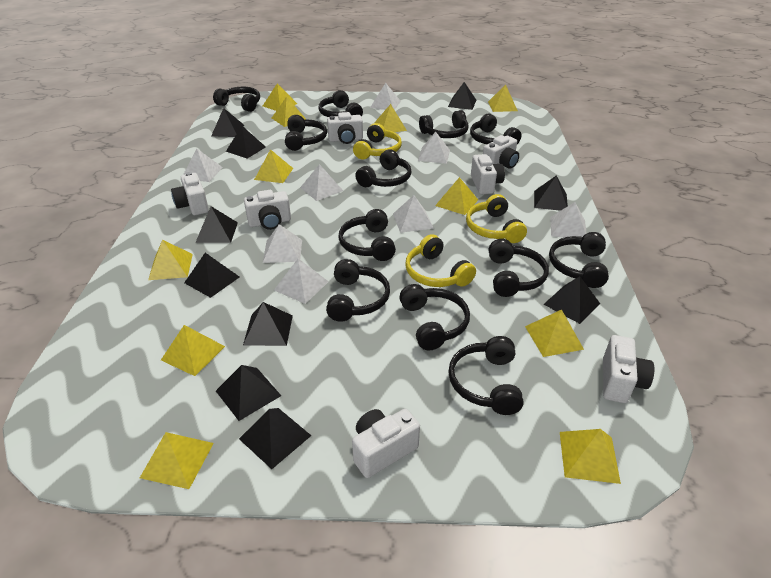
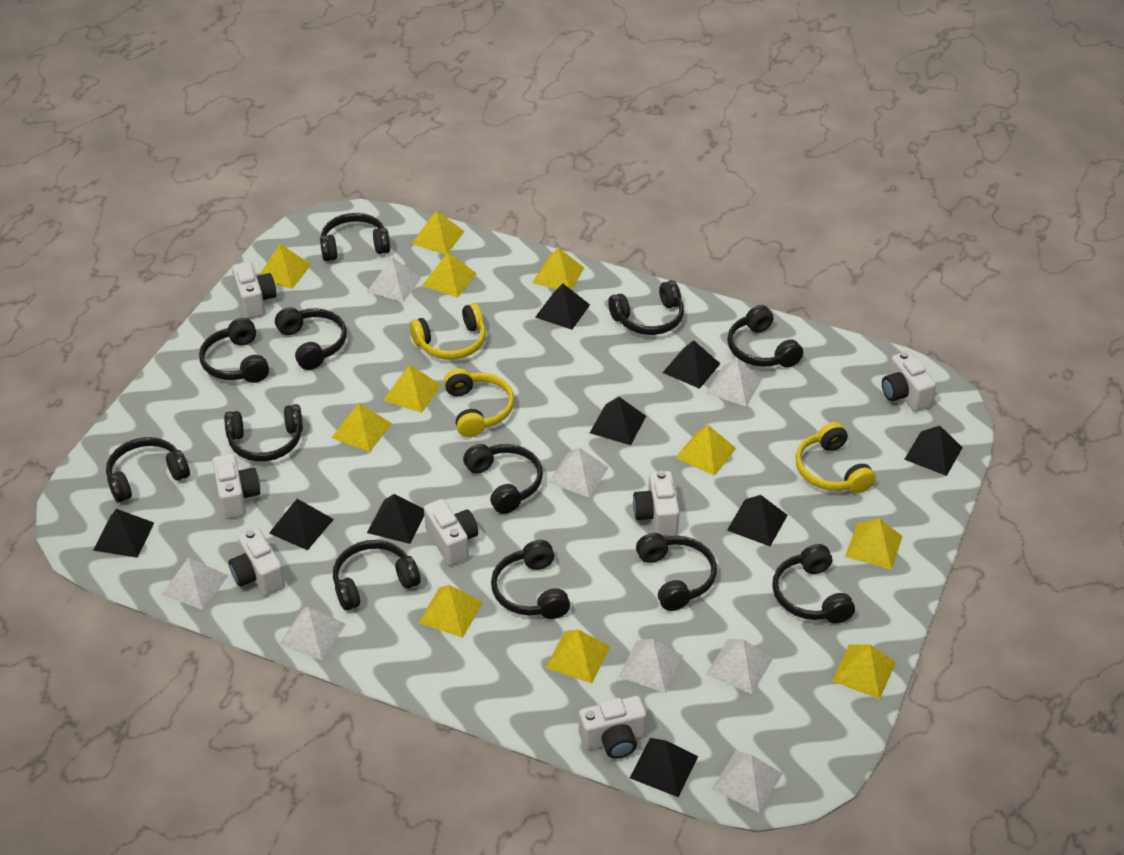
black pyramid: [184,253,239,298] [195,206,238,243] [211,108,244,137] [216,365,281,421] [226,126,266,158] [239,408,312,469] [243,302,293,346] [448,82,476,110] [534,175,568,211] [544,276,600,324] = 10 -> [93,509,154,558] [269,499,334,550] [367,494,424,544] [535,283,590,330] [590,397,646,445] [630,738,698,797] [663,340,721,389] [727,495,788,546] [904,426,963,476] = 9

